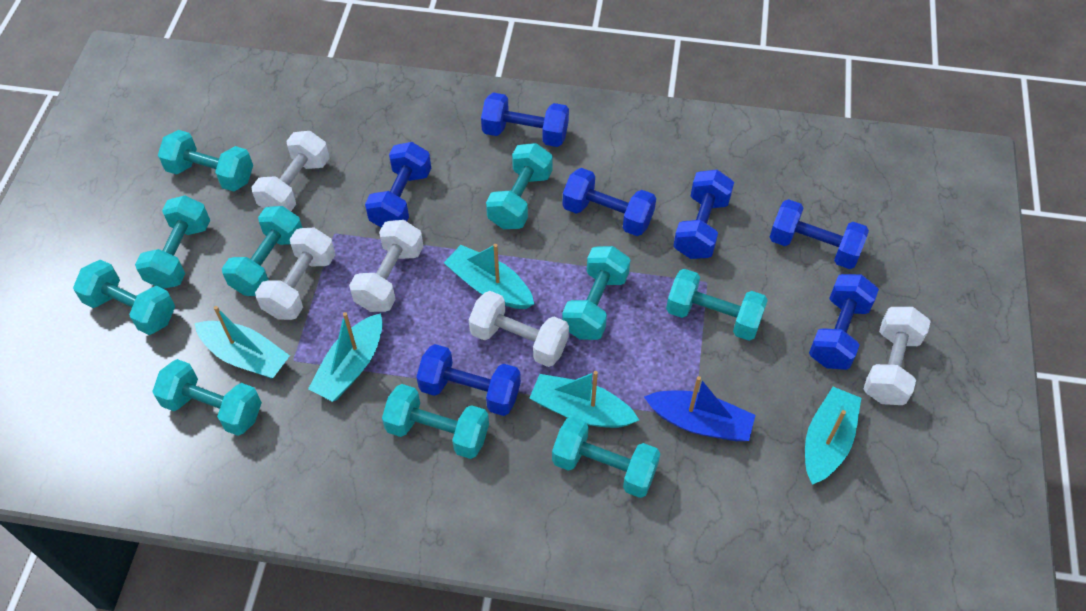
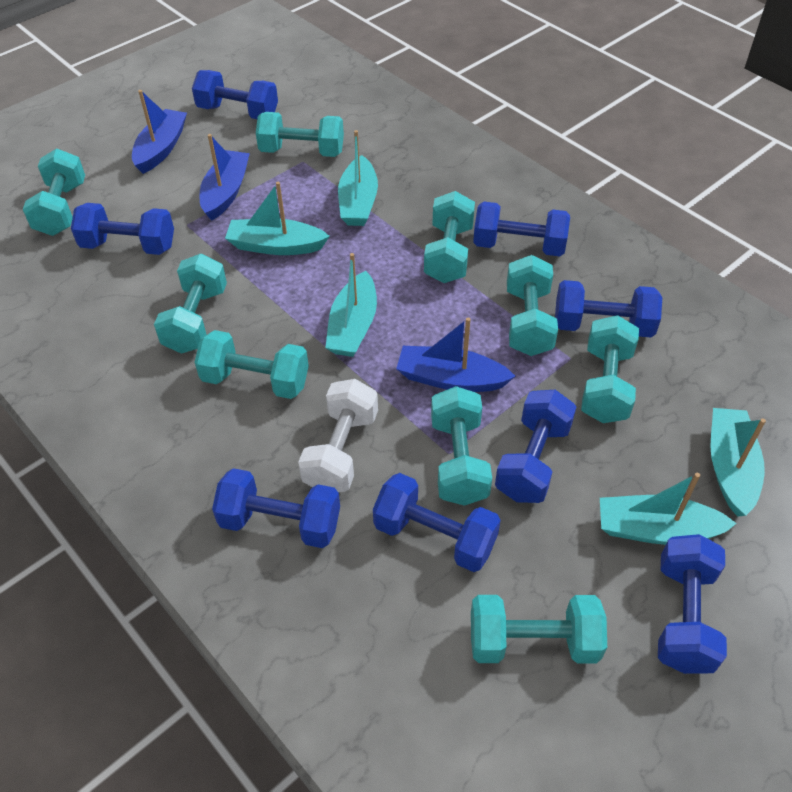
blue boat: [644,376,755,441] = 1 -> [132,90,187,174] [200,134,250,221] [396,317,516,392] = 3
blue dumbbell: [365,142,431,228] [416,344,521,416] [481,92,569,147] [562,168,656,236] [673,170,734,259] [770,199,869,269] [809,274,879,370] = 7 -> [71,203,174,255] [192,70,278,119] [212,468,340,548] [373,473,501,572] [473,202,570,256] [495,390,576,503] [555,280,662,337] [658,534,727,674] = 8
turquoise dumbbell: [73,260,175,335] [135,195,210,289] [152,359,262,436] [158,130,253,192] [222,206,303,296] [382,384,489,459] [486,143,553,229] [552,417,661,498] [562,246,630,340] [666,269,768,341] = 10 -> [23,149,85,236] [154,254,227,354] [195,330,309,399] [256,112,344,157] [424,191,475,283] [431,386,492,506] [471,595,607,664] [507,255,558,356] [581,315,639,423] = 9
white dumbbell: [251,131,330,211] [255,228,335,320] [349,220,424,312] [469,291,569,367] [863,307,931,405] = 5 -> [298,379,378,492] = 1

